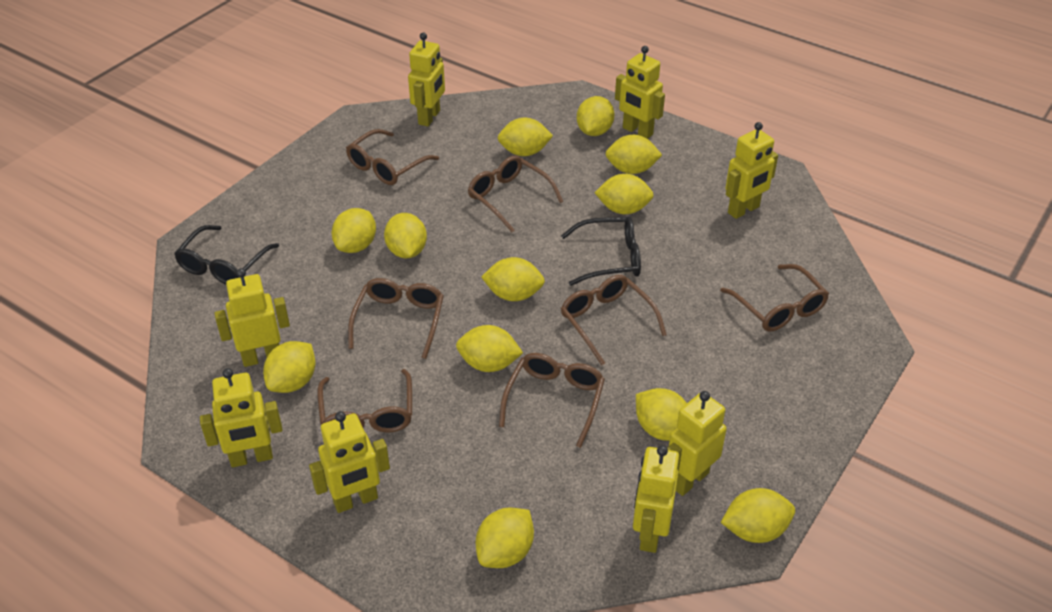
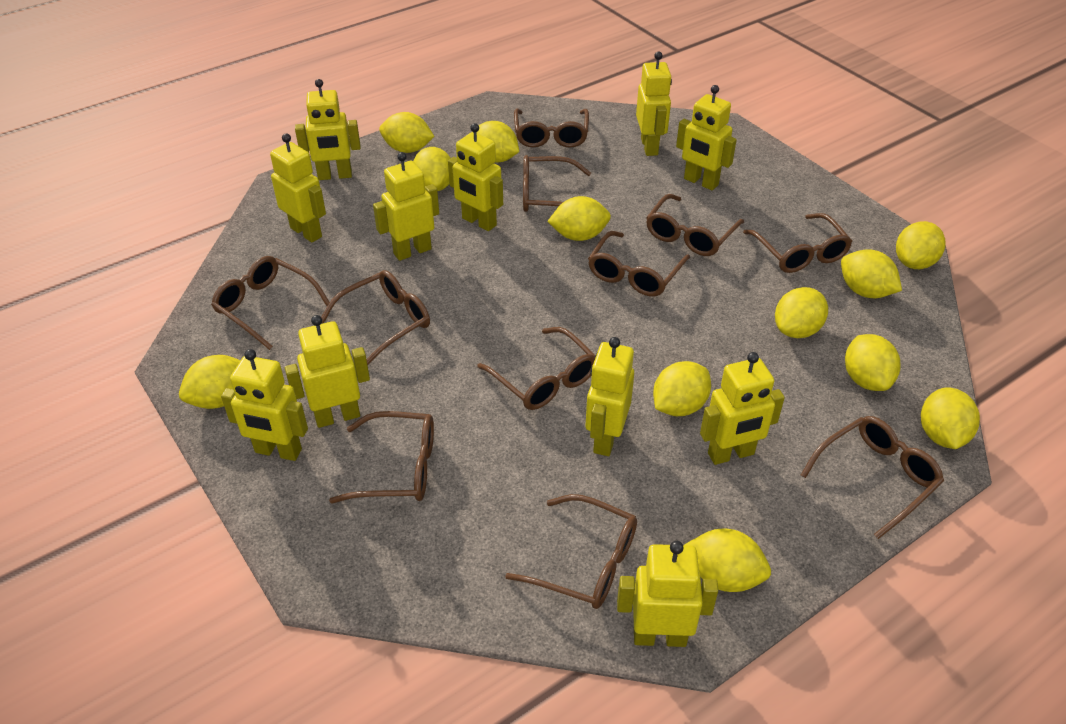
black glasses: [174,225,279,284] [561,216,641,286] = 2 -> none = 0
brown glasses: [318,369,412,432] [346,129,439,185] [348,278,444,359] [468,156,563,232] [499,353,605,448] [561,275,667,365] [720,264,829,332] = 7 -> [211,256,330,350] [321,270,430,365] [329,411,434,503] [477,327,595,410] [505,494,637,609] [514,109,589,148] [523,155,591,212] [588,231,690,297] [646,194,744,256] [743,213,853,273] [801,416,944,539] = 11
yellow robot: [200,368,282,467] [214,268,290,367] [309,411,390,513] [408,32,445,127] [615,46,665,139] [633,445,679,553] [667,391,727,496] [726,122,778,219] = 8 -> [221,349,308,461] [270,134,326,243] [285,315,370,428] [295,79,361,180] [373,152,439,261] [448,123,503,231] [585,337,634,456] [617,541,718,647] [636,51,672,156] [676,85,737,190] [700,352,785,465] = 11

